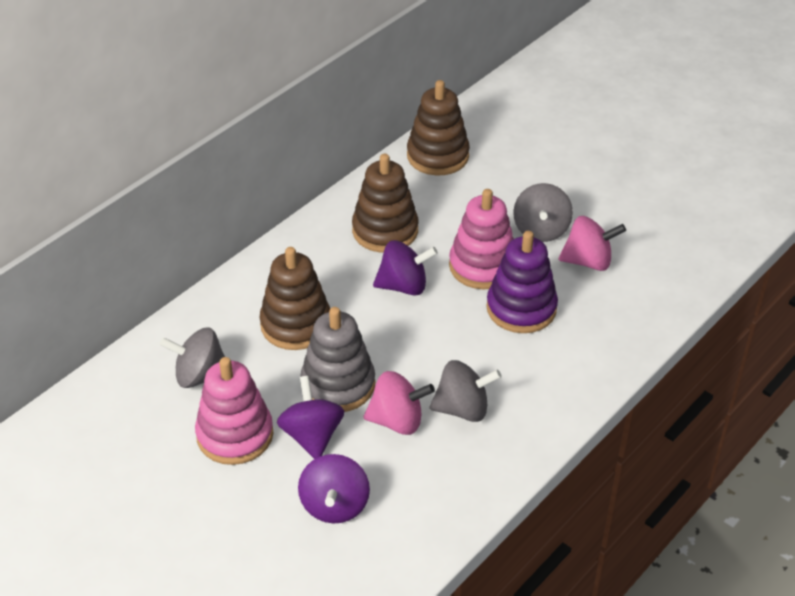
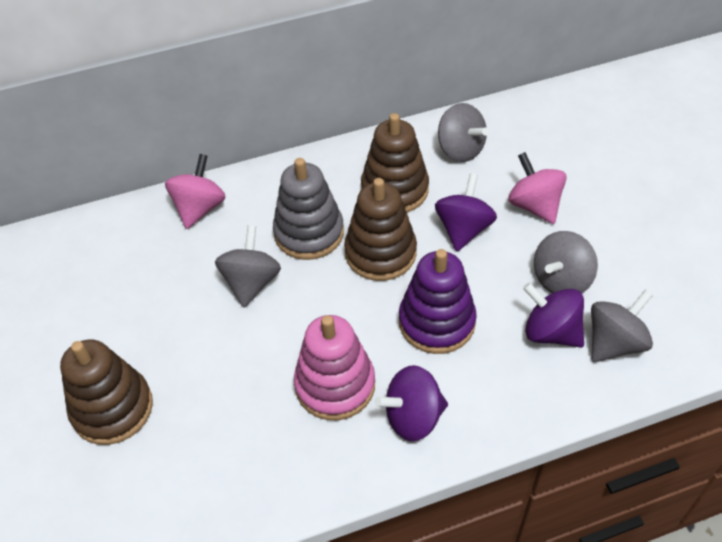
grey spinning top: [159,328,225,388] [430,360,502,422] [513,183,573,242] = 3 -> [215,225,281,308] [438,103,488,162] [534,231,598,293] [591,290,653,362] = 4
pink stacking toy: [195,357,274,465] [449,189,514,290] = 2 -> [294,315,375,420] = 1

